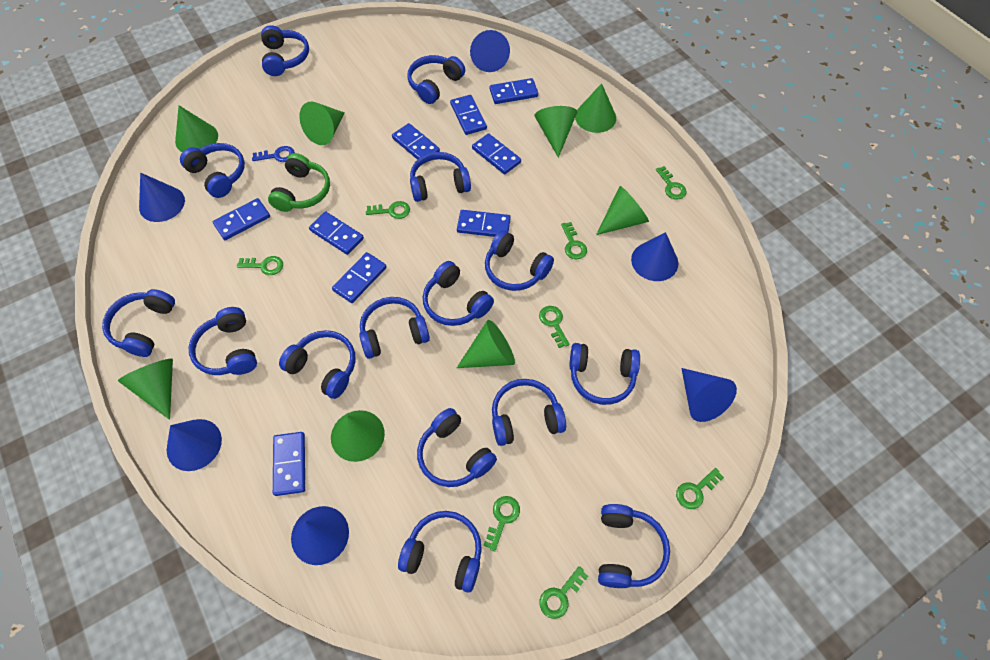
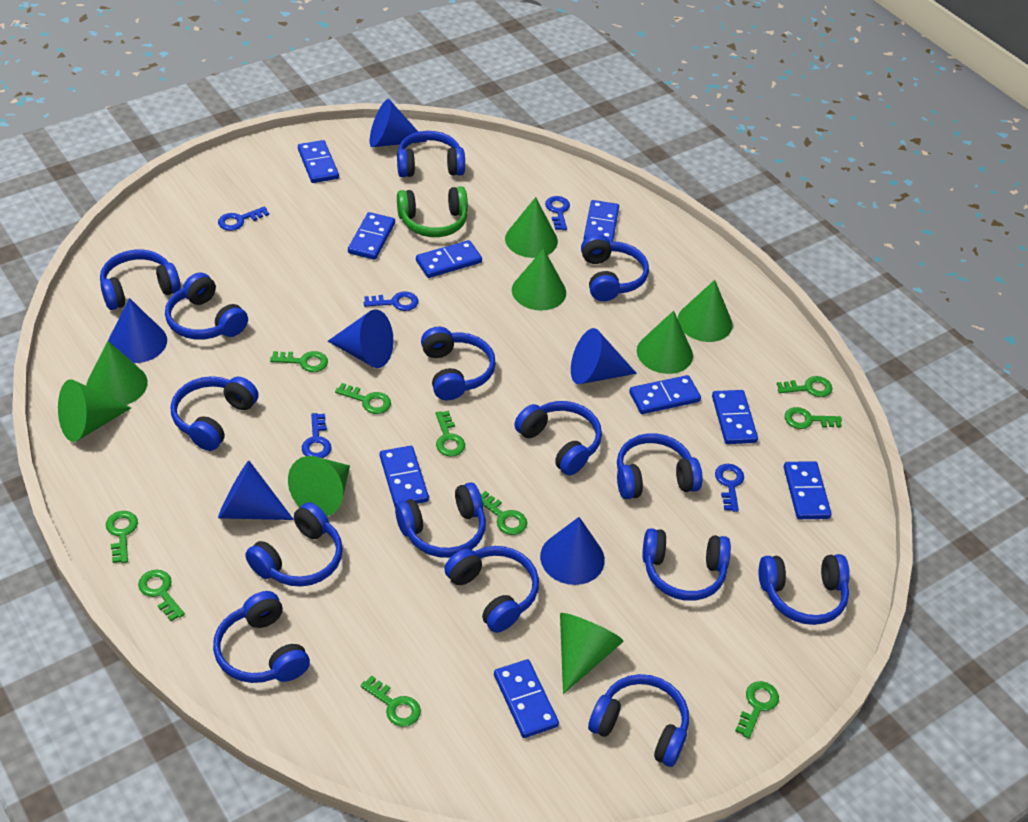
blue key: [252,146,295,162] = 1 -> [218,206,269,231] [302,413,332,458] [364,291,419,311] [545,196,570,230] [715,464,744,512] = 5
green key: [237,256,283,275] [366,201,410,219] [483,496,520,551] [539,306,570,348] [540,566,588,619] [561,222,587,259] [656,166,687,199] [676,468,724,509] = 8 -> [106,511,138,563] [138,570,185,621] [270,351,328,372] [335,383,391,414] [360,675,421,727] [436,411,465,457] [481,491,527,535] [735,681,779,739] [777,376,832,397] [785,407,842,429] = 10

